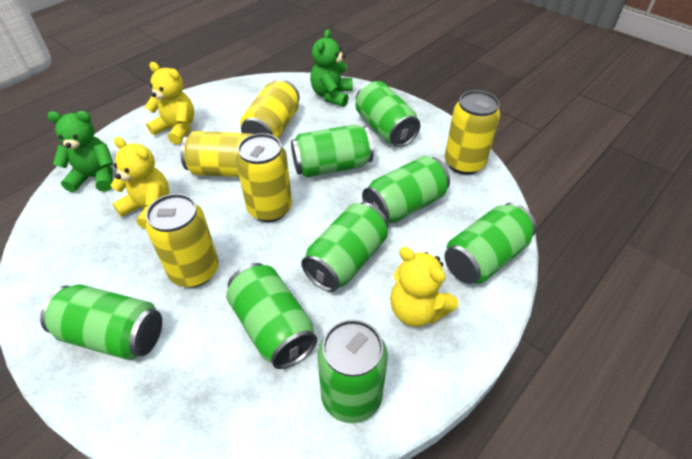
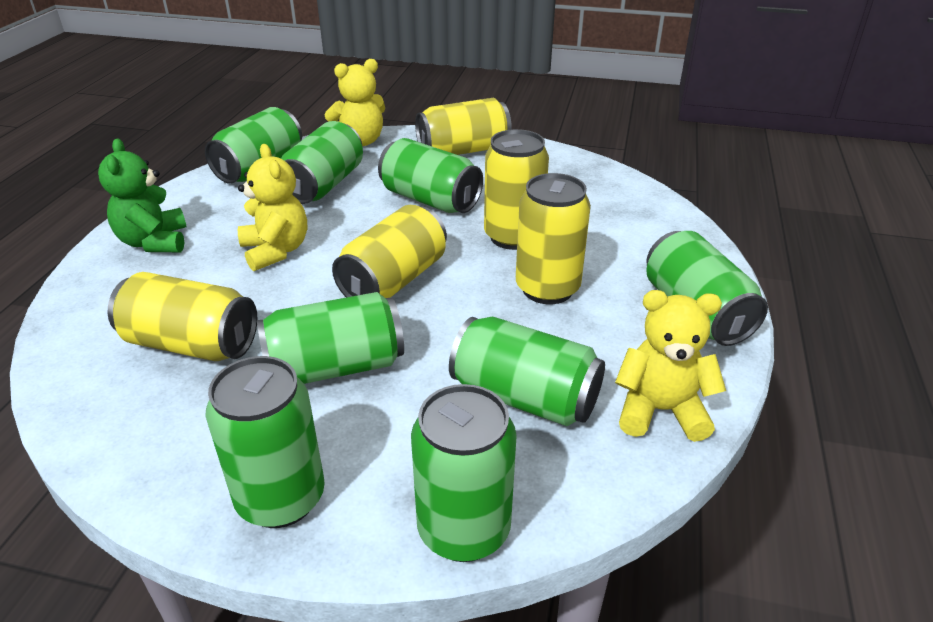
green teddy bear: [47,111,113,192] [310,29,353,107] = 2 -> [98,139,187,252] = 1

